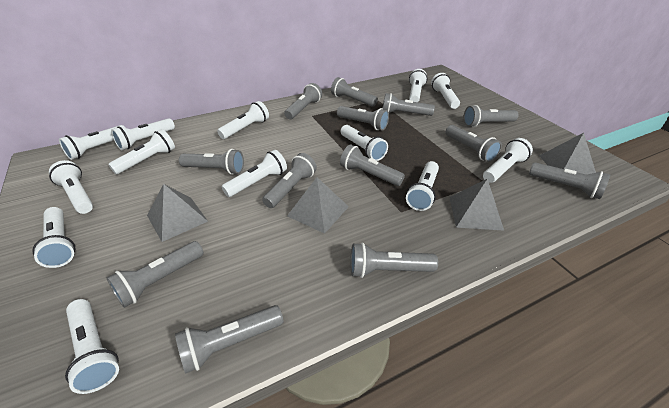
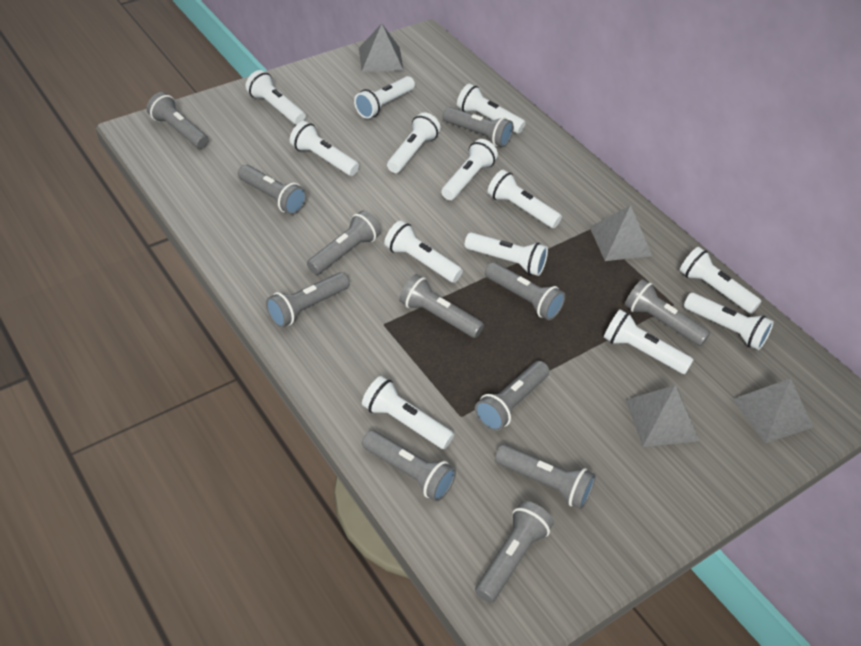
grey flashlight: [107,241,204,308] [175,305,284,374] [179,149,244,175] [262,153,317,208] [284,83,322,119] [331,77,378,107] [337,106,389,131] [340,145,405,186] [350,243,438,278] [382,93,435,116] [446,125,502,162] [463,105,519,127] [529,162,610,199] = 13 -> [147,92,209,149] [238,165,307,215] [266,272,349,328] [307,210,381,275] [362,430,456,501] [399,274,484,338] [442,107,514,147] [475,361,549,431] [475,501,554,603] [485,262,565,320] [495,444,596,509] [625,279,710,346] = 12

